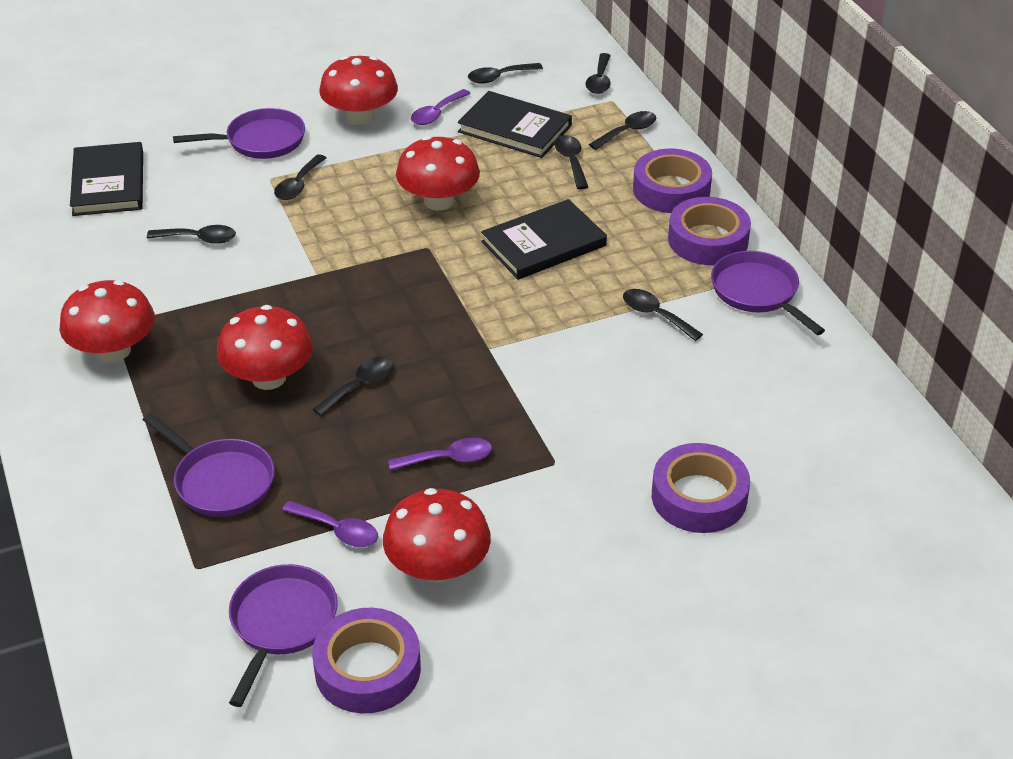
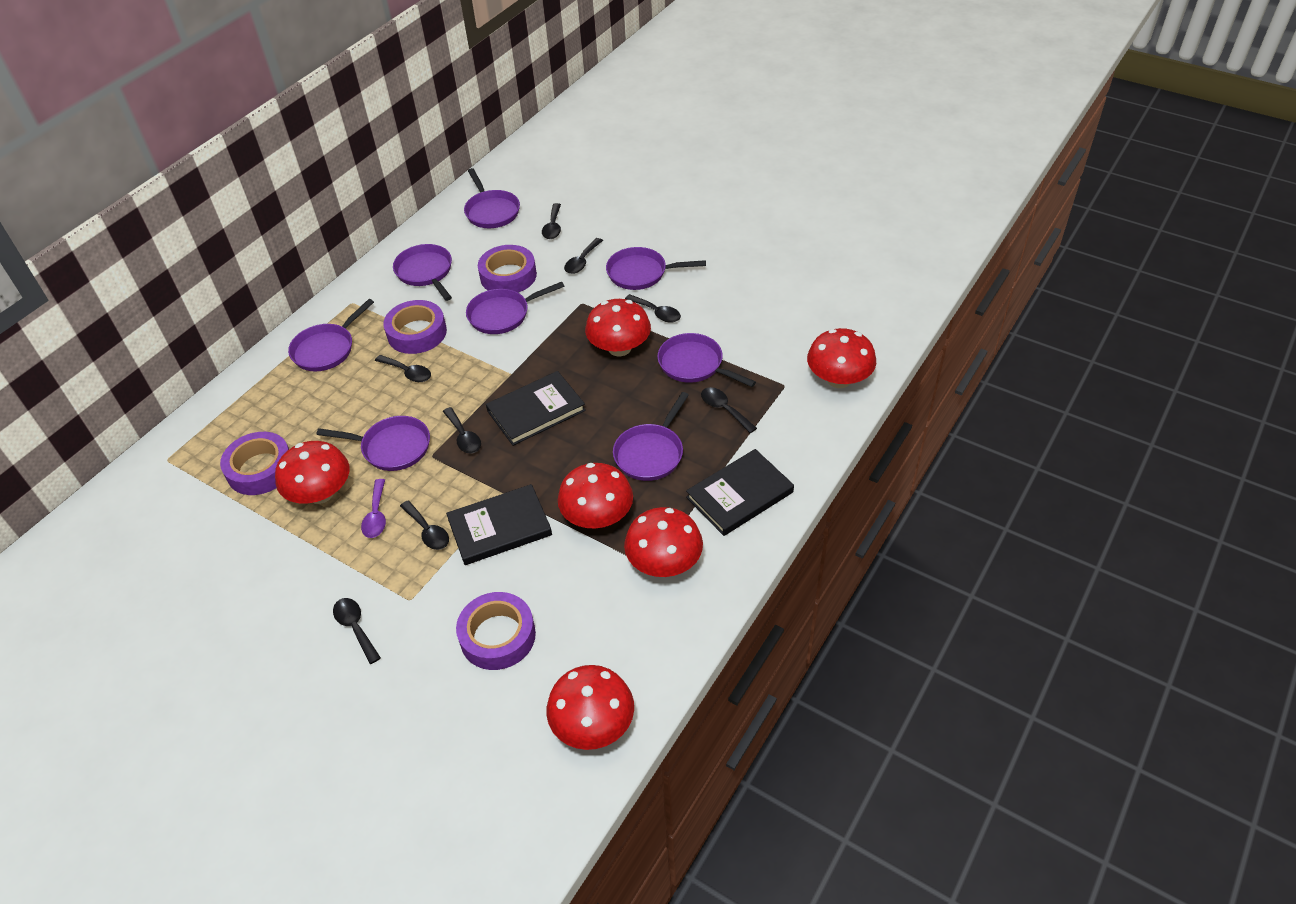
purple pan: [143,413,275,517] [173,108,305,159] [229,564,338,707] [711,251,825,335] = 4 -> [288,299,374,371] [316,416,430,471] [393,244,452,301] [464,168,520,228] [466,282,564,334] [606,247,706,290] [613,392,689,481] [657,333,756,387] = 8
purple spoon: [282,501,378,547] [388,438,492,471] [411,89,471,125] = 3 -> [361,479,386,538] = 1
red mushroom: [60,280,155,362] [217,305,313,390] [319,56,398,125] [383,488,491,583] [396,136,480,210] = 5 -> [275,441,349,504] [547,665,634,750] [558,463,633,528] [585,299,651,357] [624,507,703,577] [807,328,876,388] = 6

